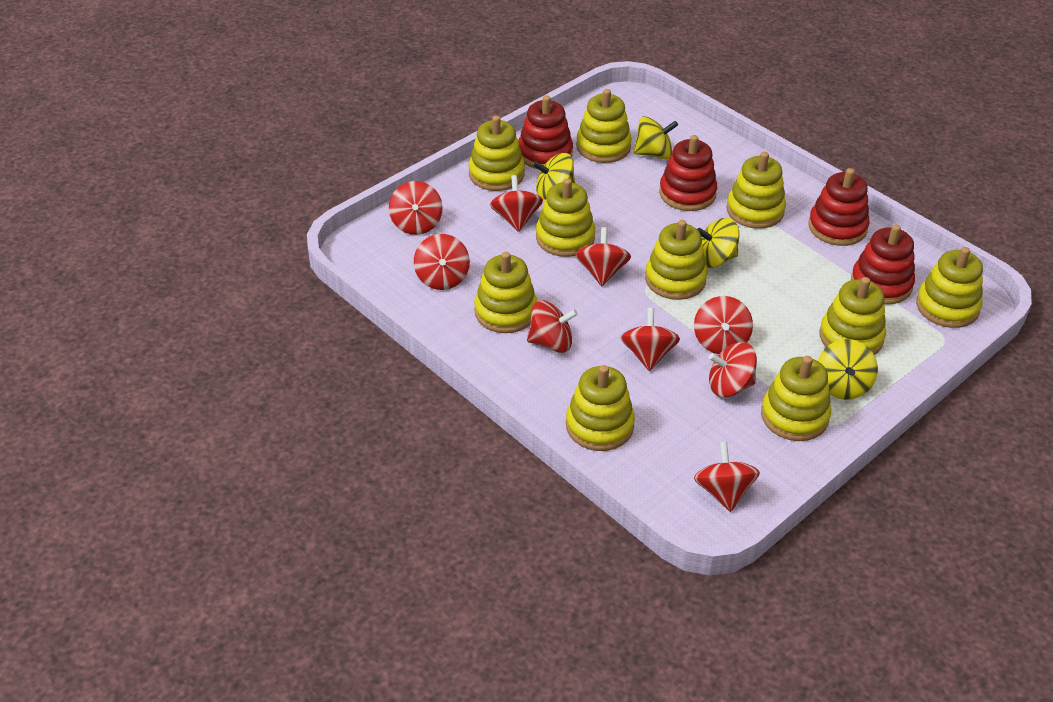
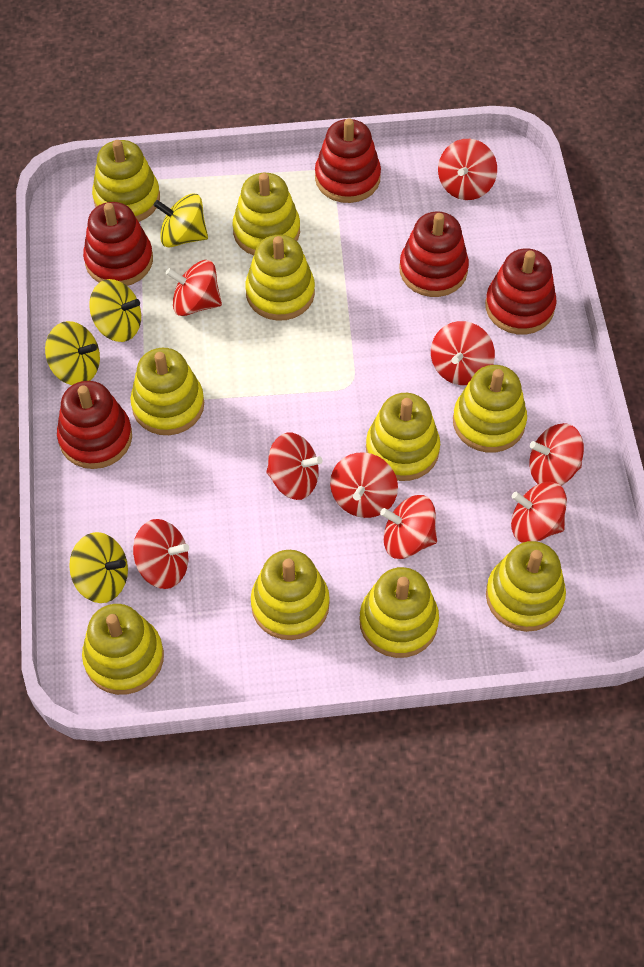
red stacking toy: [518,95,573,169] [659,135,717,211] [808,168,869,246] [851,224,915,304] = 4 -> [57,381,132,469] [83,202,153,286] [315,119,381,203] [400,211,469,297] [485,248,557,335] = 5

